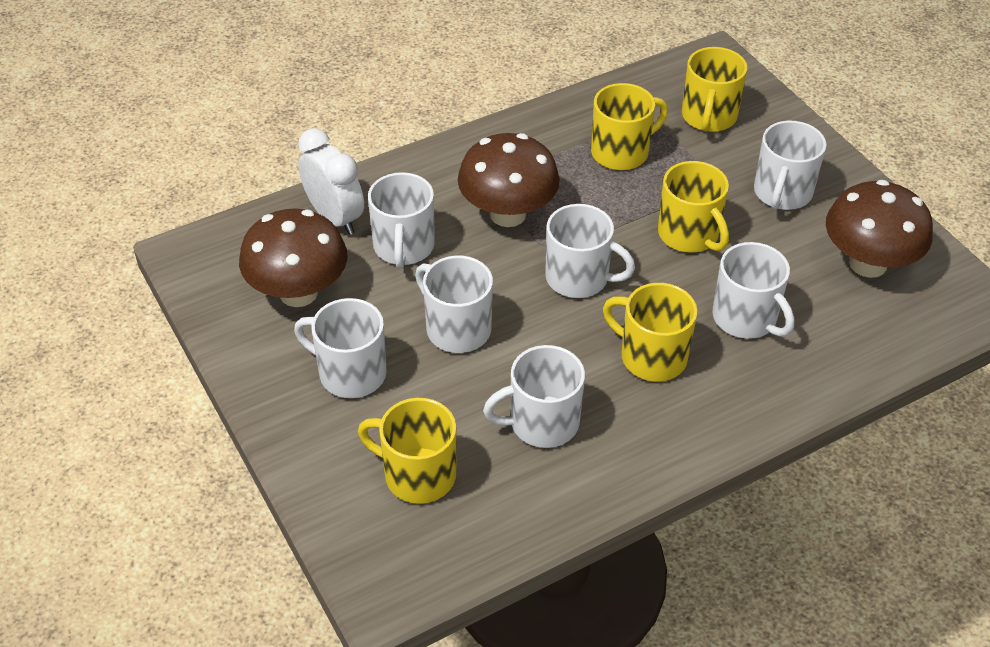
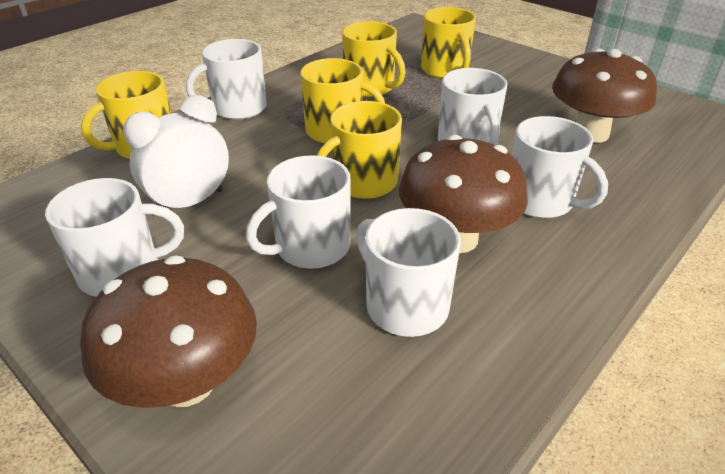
white mug: [294,298,387,398] [368,172,435,269] [415,256,493,353] [483,345,585,448] [545,204,635,298] [712,242,795,339] [754,120,827,210] = 7 -> [45,178,184,297] [186,39,267,120] [246,155,351,269] [356,208,461,337] [438,68,508,145] [512,116,608,218] = 6

